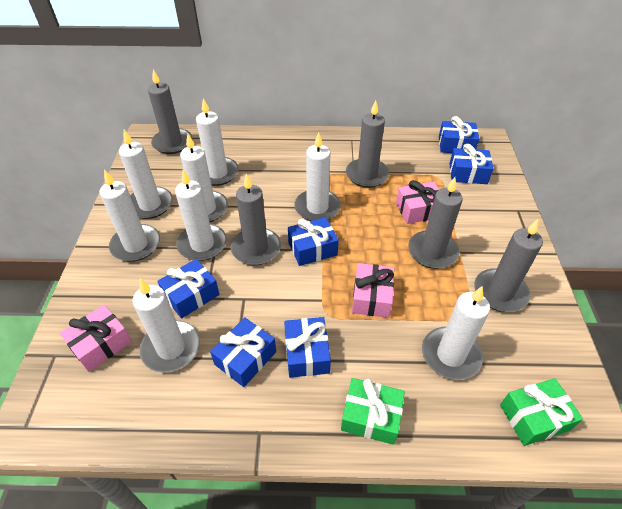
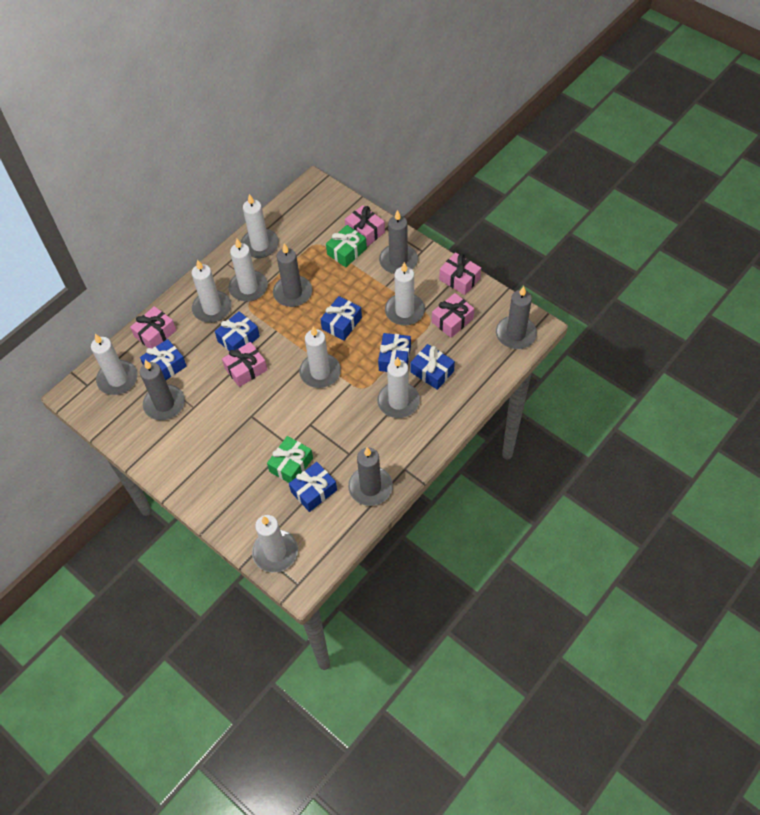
pink gift: [60,305,132,372] [352,263,394,318] [396,180,439,224] = 3 -> [130,306,176,348] [222,342,267,387] [345,205,385,247] [432,293,475,338] [439,252,481,295] = 5

